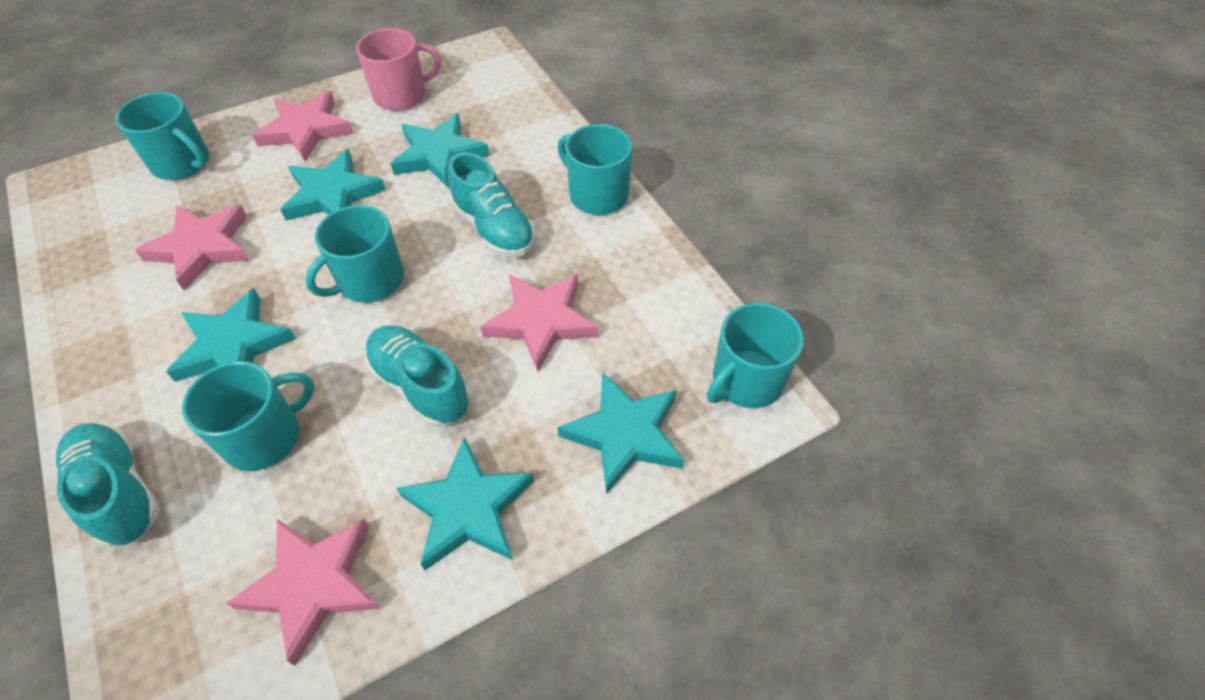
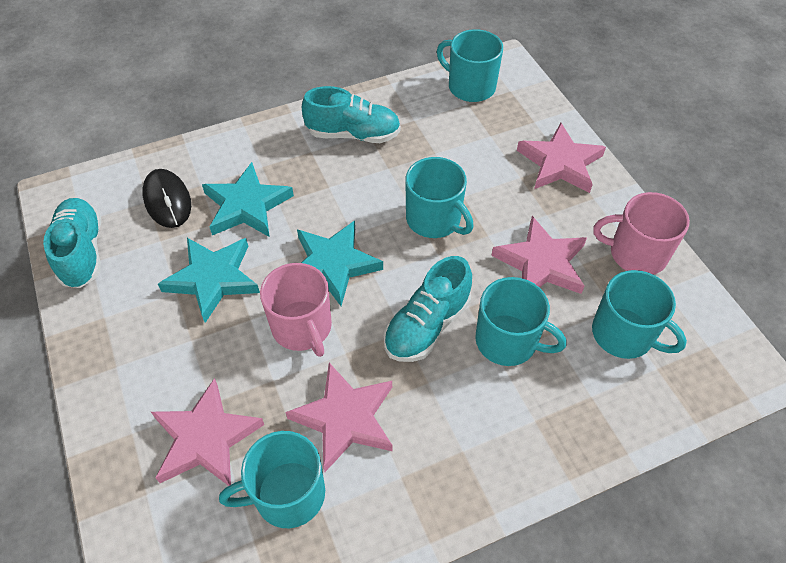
black mouse: none = 0 -> [142,169,191,228] = 1
pink mug: [356,28,441,111] = 1 -> [260,263,332,357] [593,192,690,275] = 2
turquoise star: [166,288,296,382] [280,149,386,221] [391,114,489,188] [396,437,534,570] [557,372,684,494] = 5 -> [158,238,260,323] [202,162,294,237] [297,220,383,306] = 3

